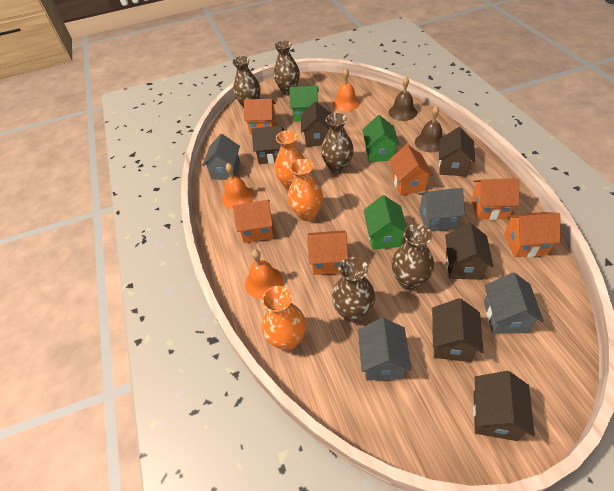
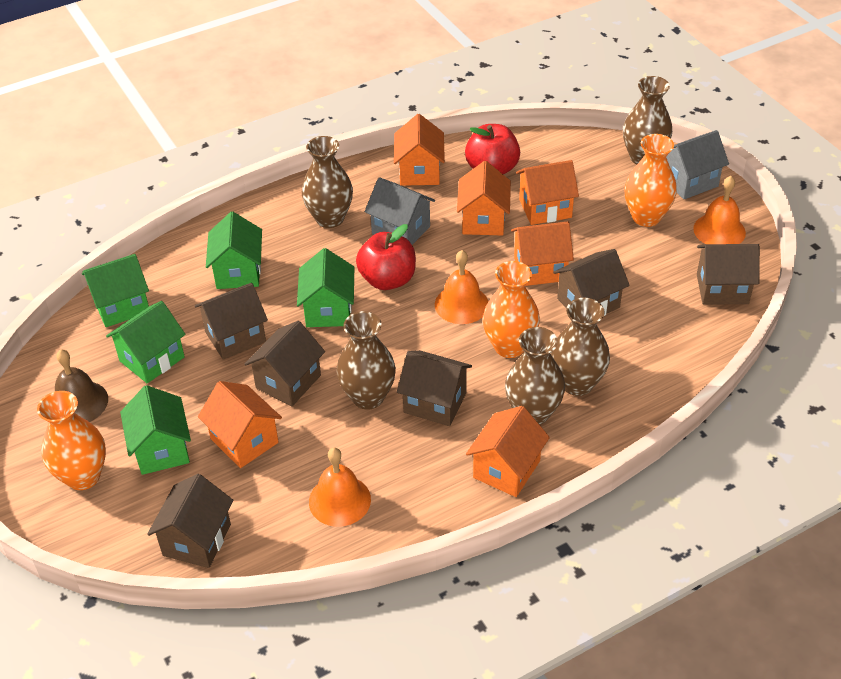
brown bell: [388,76,417,121] [415,106,442,152] = 2 -> [55,349,108,422] = 1
green house: [289,86,319,122] [362,115,400,162] [364,195,407,250] = 3 -> [82,254,149,327] [106,301,185,384] [120,385,191,475] [206,212,262,289] [297,248,354,327] = 5
grey house: [202,134,240,180] [358,318,411,381] [419,188,465,232] [484,273,544,334] = 4 -> [365,177,435,245] [666,130,729,199] = 2
red apple: none = 0 -> [356,224,416,290] [465,124,520,174] = 2

